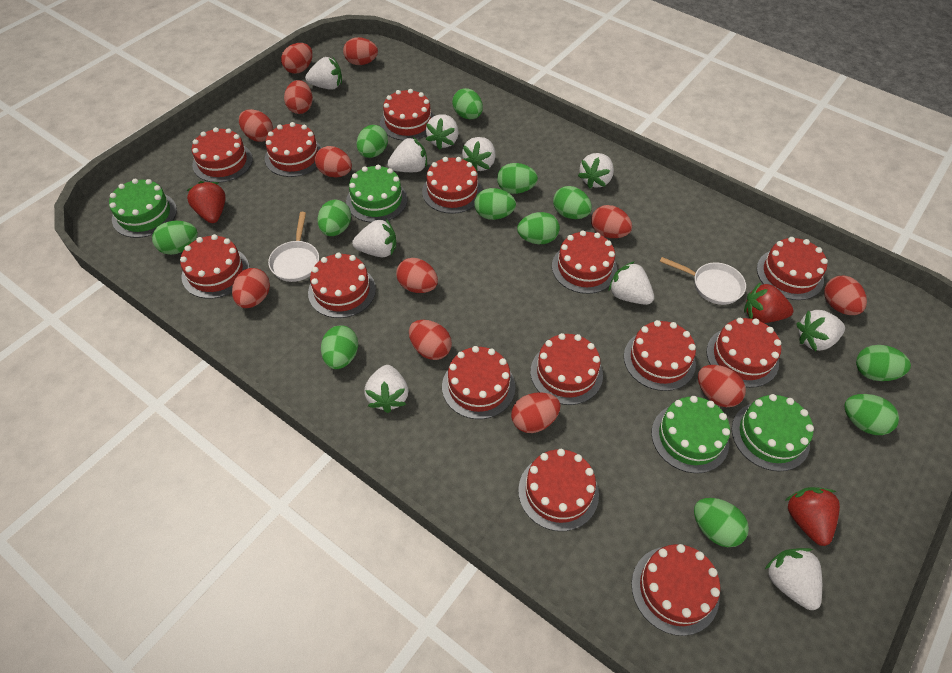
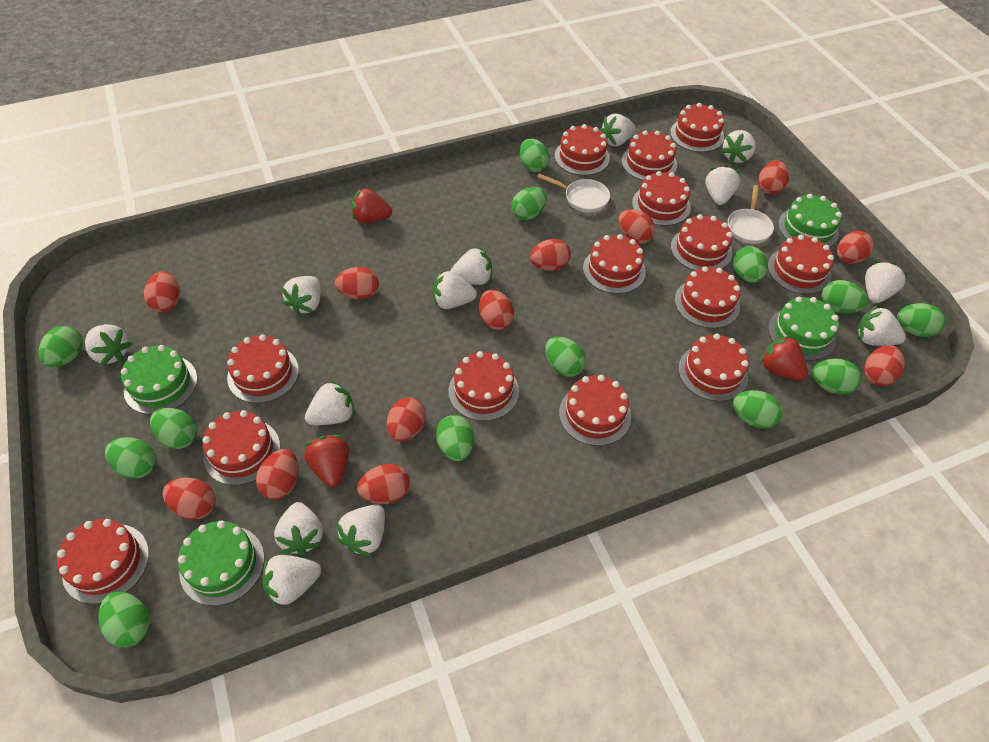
green egg: [152,221,198,255] [318,199,351,236] [321,325,358,369] [357,125,388,158] [452,88,483,119] [474,188,516,220] [497,163,538,194] [517,212,560,244] [553,186,592,219] [694,498,749,547] [845,394,899,435] [856,345,911,381] = 12 -> [38,326,83,367] [98,591,150,647] [105,437,156,479] [150,408,197,449] [436,415,474,461] [511,187,547,220] [520,139,550,172] [545,337,586,377] [733,246,768,283] [733,390,782,429] [812,359,861,394] [821,280,868,314] [897,303,945,337] = 13
white strawberry: [305,57,342,90] [352,219,396,257] [364,365,408,413] [387,137,427,172] [426,114,459,150] [462,137,495,171] [578,153,614,189] [609,261,654,305] [765,548,822,610] [796,310,845,351] = 10 -> [85,324,132,365] [262,555,321,607] [274,502,323,556] [281,276,321,315] [305,380,355,425] [336,504,385,556] [432,270,477,309] [450,247,492,285] [600,114,635,147] [705,165,740,205] [721,130,756,164] [856,306,906,346] [865,261,907,303] = 13

